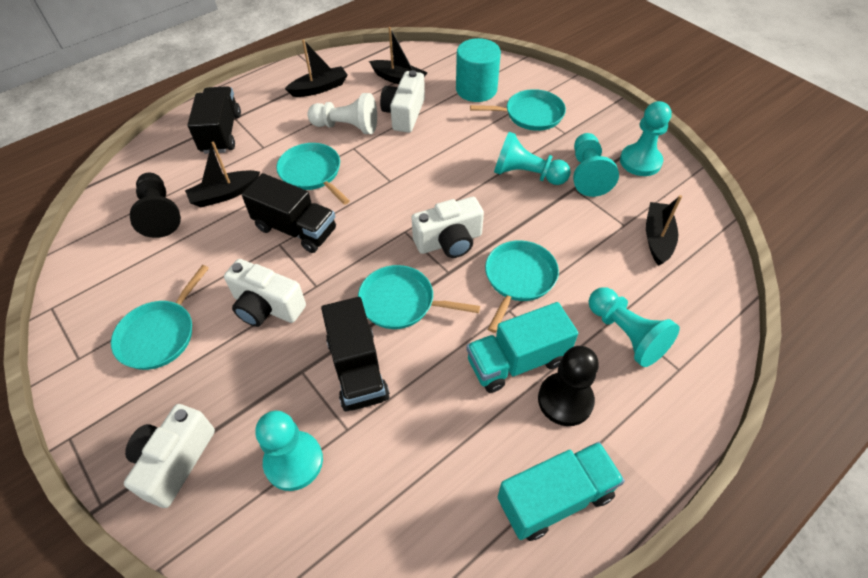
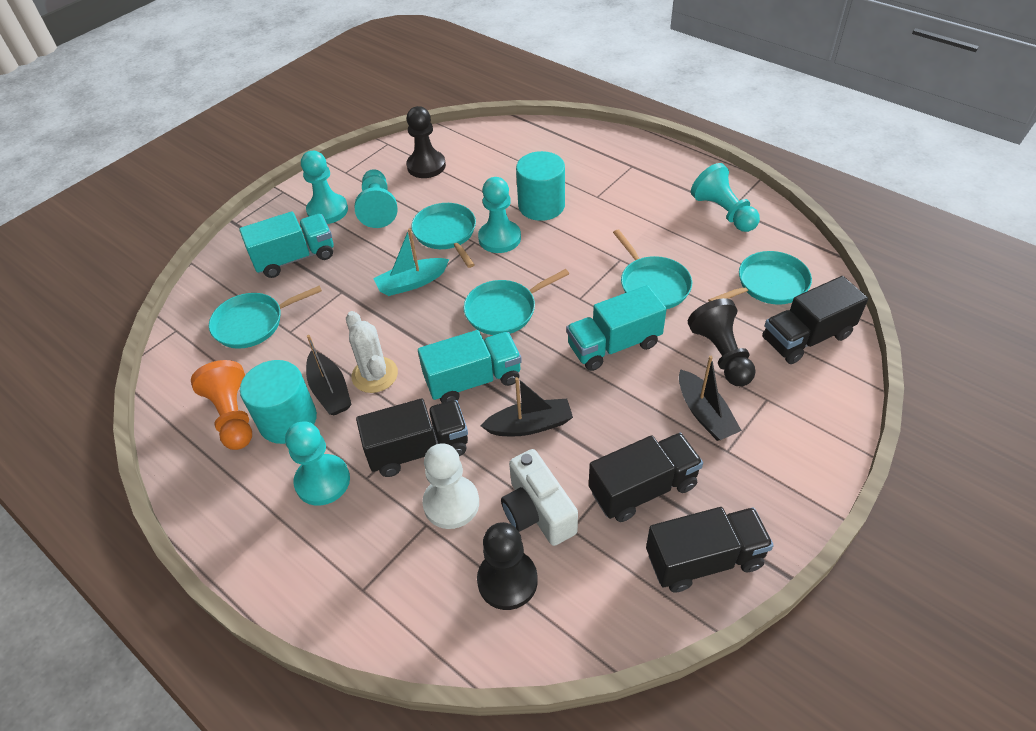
black boat: [185,142,260,207] [285,39,347,97] [369,27,428,84] [646,195,682,266] = 4 -> [306,335,352,415] [481,377,573,436] [679,356,742,441] = 3
black pawn: [130,173,181,238] [538,346,599,426] = 2 -> [406,106,446,178] [477,522,538,610] [688,298,756,386] = 3
black truck: [188,86,241,154] [242,173,336,253] [321,297,390,412] = 3 -> [356,398,468,477] [589,433,703,522] [646,507,774,592] [762,276,868,364] = 4
orange pawn: none = 0 -> [191,360,252,450] = 1
turquoise boat: none = 0 -> [373,228,449,296] = 1
turquoise cylinder: [456,38,501,102] = 1 -> [240,360,317,444] [516,151,565,221] = 2
turquoise truck: [467,302,578,393] [498,442,625,541] = 2 -> [239,211,334,278] [418,330,522,403] [566,285,667,371] = 3
white cactus: none = 0 -> [346,311,398,393] = 1
white camera: [124,404,215,508] [224,259,306,327] [380,70,425,133] [412,197,484,258] = 4 -> [501,449,578,546] = 1

